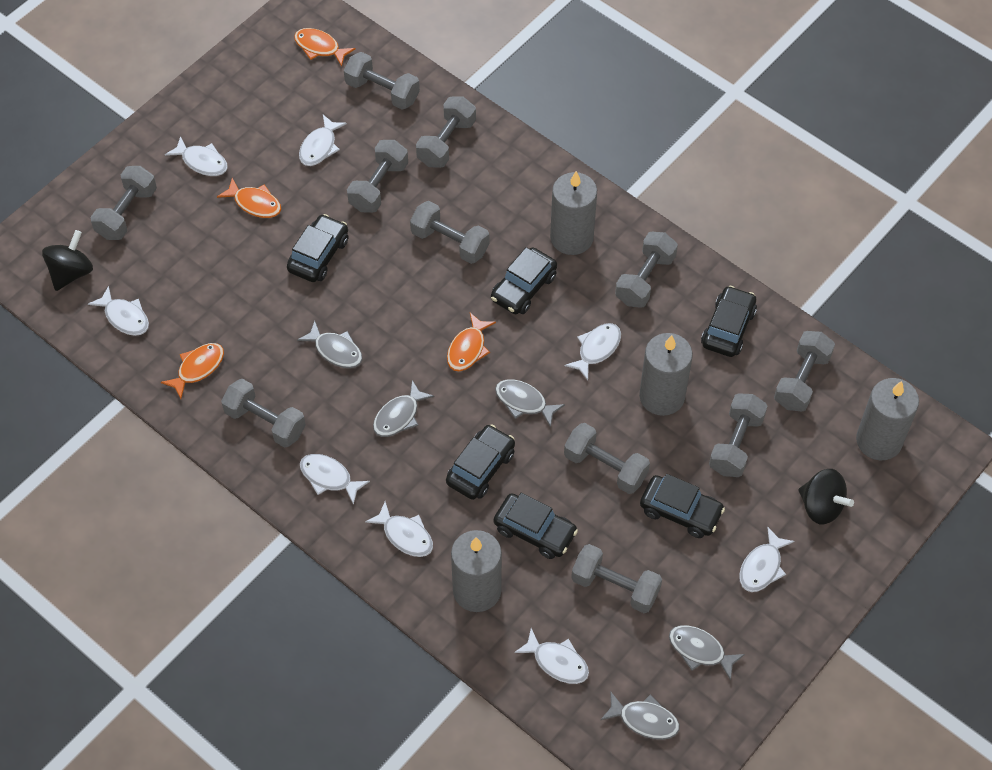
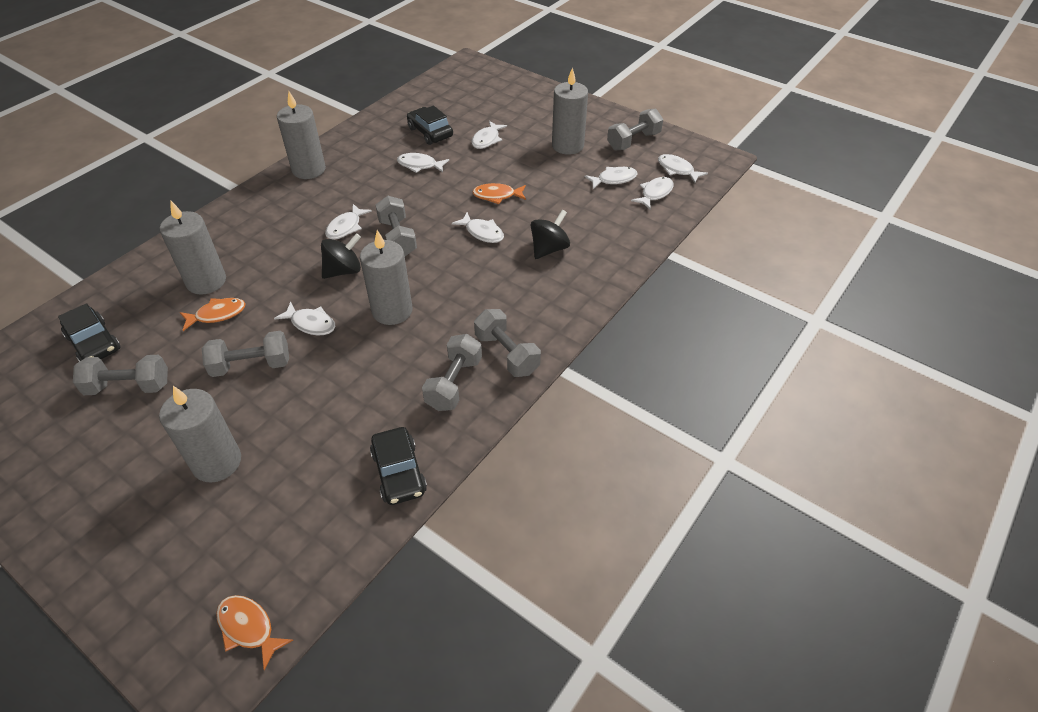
black car: [287,214,348,282] [446,424,515,500] [491,247,557,314] [493,493,578,559] [640,474,725,538] [701,286,757,357] = 6 -> [58,303,121,362] [370,427,427,505] [407,106,453,145] = 3
grey candle: [451,530,502,612] [550,171,597,255] [639,333,693,416] [856,378,919,460] = 4 -> [159,386,241,483] [160,200,226,295] [277,91,326,179] [360,230,412,325] [552,67,588,155] = 5
grey dumbbell: [90,166,157,240] [221,379,306,448] [344,52,420,110] [347,140,408,213] [410,201,489,264] [416,97,476,168] [564,423,650,494] [571,544,662,613] [615,232,678,308] [709,393,768,477] [774,331,835,412] = 11 -> [73,355,168,395] [202,331,289,377] [376,196,417,256] [422,334,482,411] [474,309,541,377] [607,108,663,150] = 6
grey fish: [297,321,363,368] [373,380,434,437] [495,379,565,428] [600,691,680,740] [669,625,745,681] = 5 -> none = 0
orange fish: [161,343,224,399] [217,178,281,218] [294,28,356,67] [447,313,496,371] = 4 -> [180,298,246,331] [216,595,293,670] [472,183,526,204] = 3

